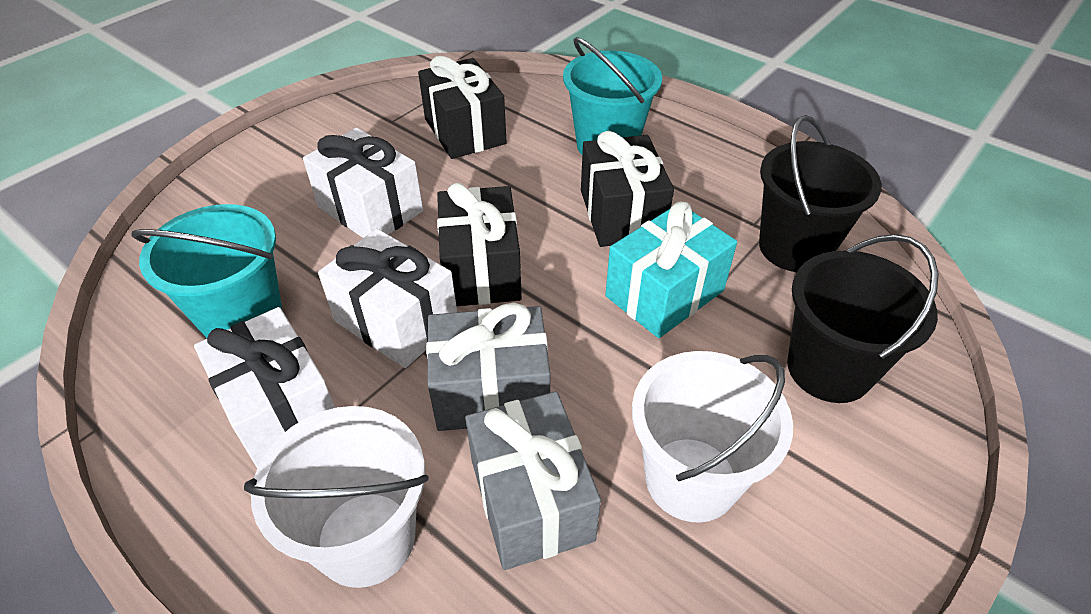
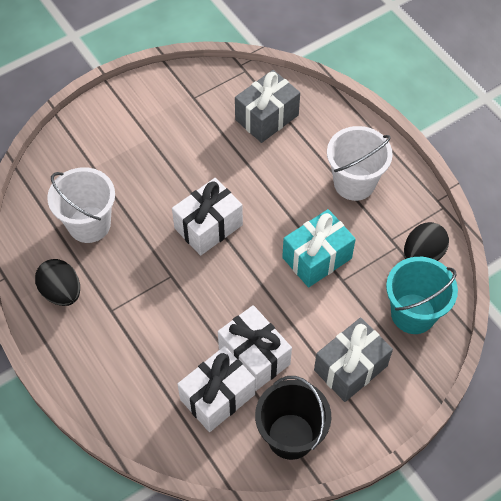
black bucket: [759,115,882,272] [787,234,939,403] = 2 -> [255,376,331,460] = 1
black egg: none = 0 -> [35,259,80,306] [404,222,449,261] = 2
black gift: [418,56,507,159] [437,183,522,306] [581,131,674,247] = 3 -> none = 0
turquoise bucket: [131,204,282,338] [563,37,662,155] = 2 -> [386,257,458,334] = 1

